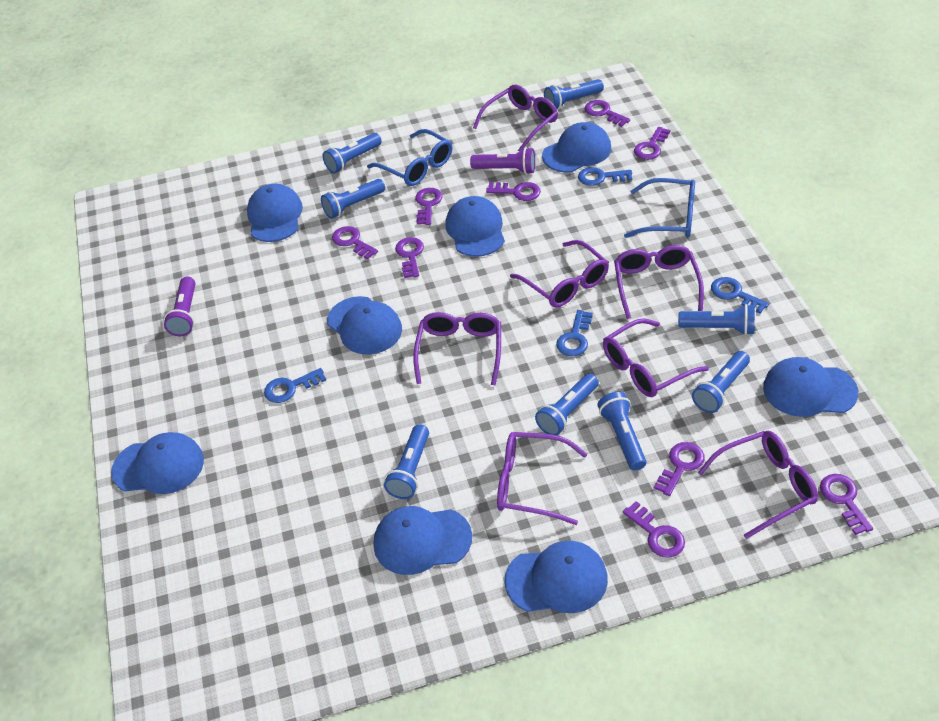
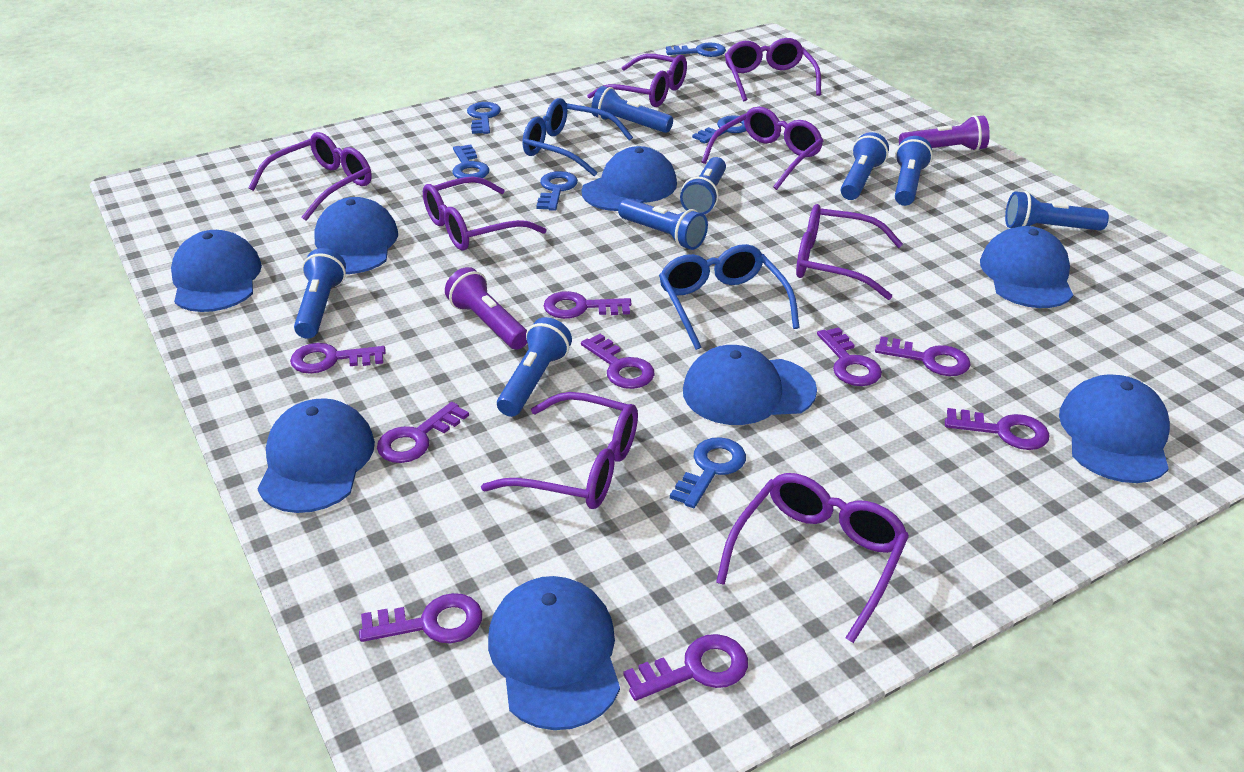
blue key: [264,368,326,403] [556,310,593,356] [578,167,632,186] [711,277,769,314] = 4 -> [452,144,489,178] [467,102,501,134] [536,171,578,211] [666,43,726,57] [670,437,746,508] [692,115,746,144] = 6
purple glasses: [413,312,501,386] [473,85,558,152] [497,432,587,525] [510,240,609,308] [603,318,709,397] [614,245,704,319] [698,431,818,539] = 7 -> [249,132,372,221] [423,176,547,251] [481,392,638,509] [587,54,687,107] [701,107,823,190] [716,473,909,643] [725,38,821,101] [796,204,903,300] = 8

